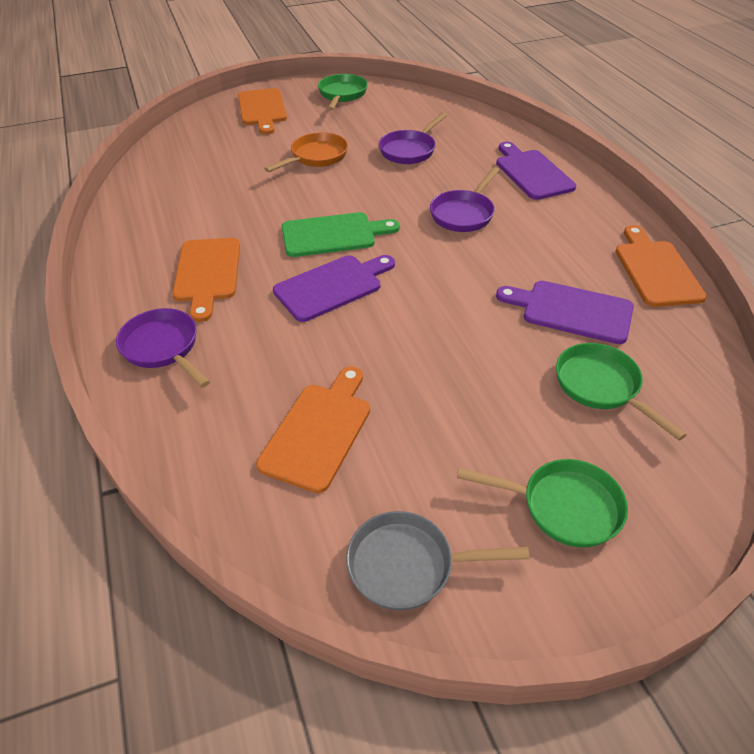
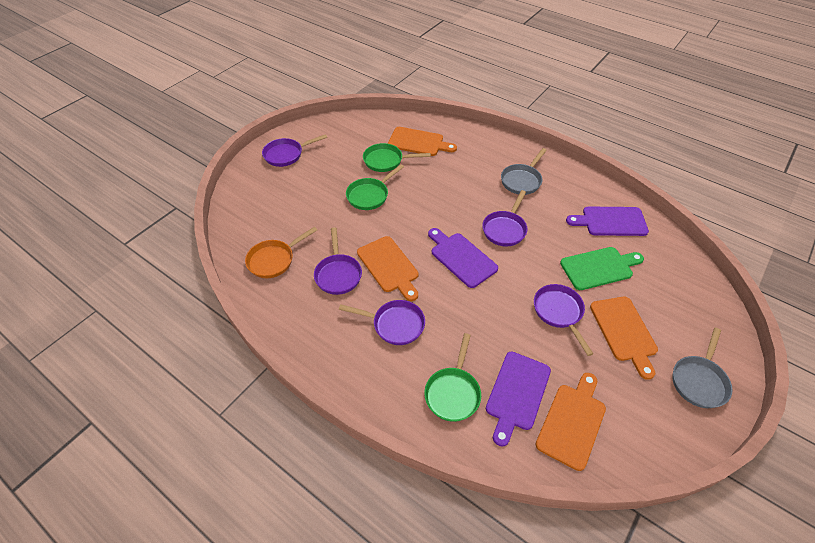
grey pan: [346,511,530,610] = 1 -> [501,148,547,195] [673,328,732,408] = 2
purple pan: [116,308,210,388] [379,112,447,164] [430,167,499,232] = 3 -> [262,134,327,167] [314,227,362,295] [339,300,425,345] [482,190,528,246] [534,284,594,356] = 5

